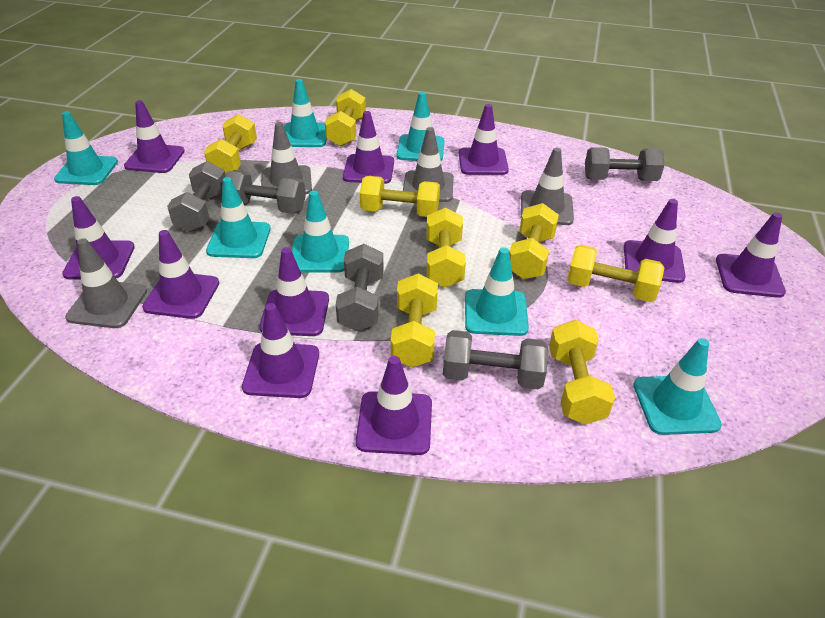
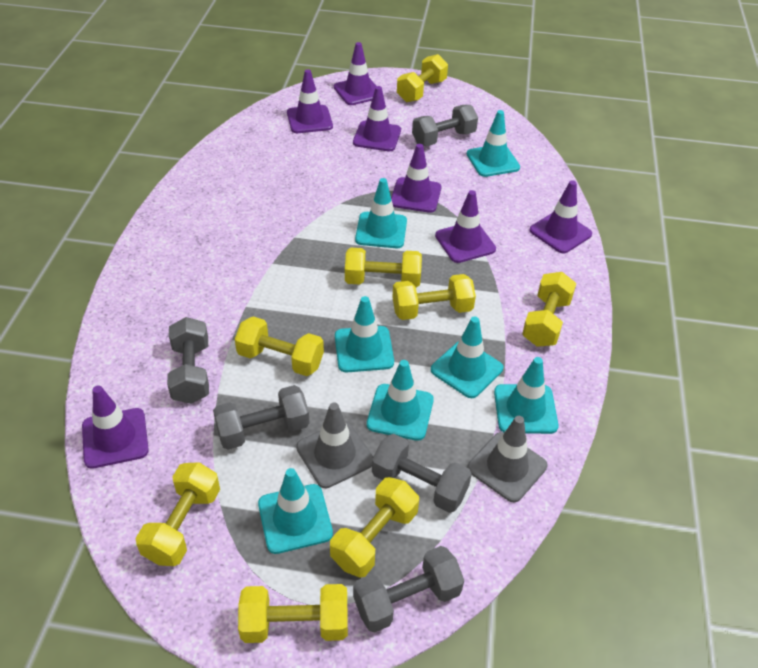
grey traffic cone: [65,238,147,328] [261,122,312,194] [403,127,454,202] [521,148,574,225] = 4 -> [296,403,373,488] [467,416,547,503] = 2
purple traffic cone: [62,196,135,280] [124,100,185,173] [142,230,219,319] [242,303,319,398] [259,247,329,336] [343,111,394,184] [356,356,432,455] [459,104,509,175] [624,199,686,283] [716,212,786,298] = 10 -> [82,385,149,469] [287,69,333,133] [334,42,376,105] [353,86,401,151] [391,144,441,213] [435,190,496,263] [529,180,592,253] = 7

